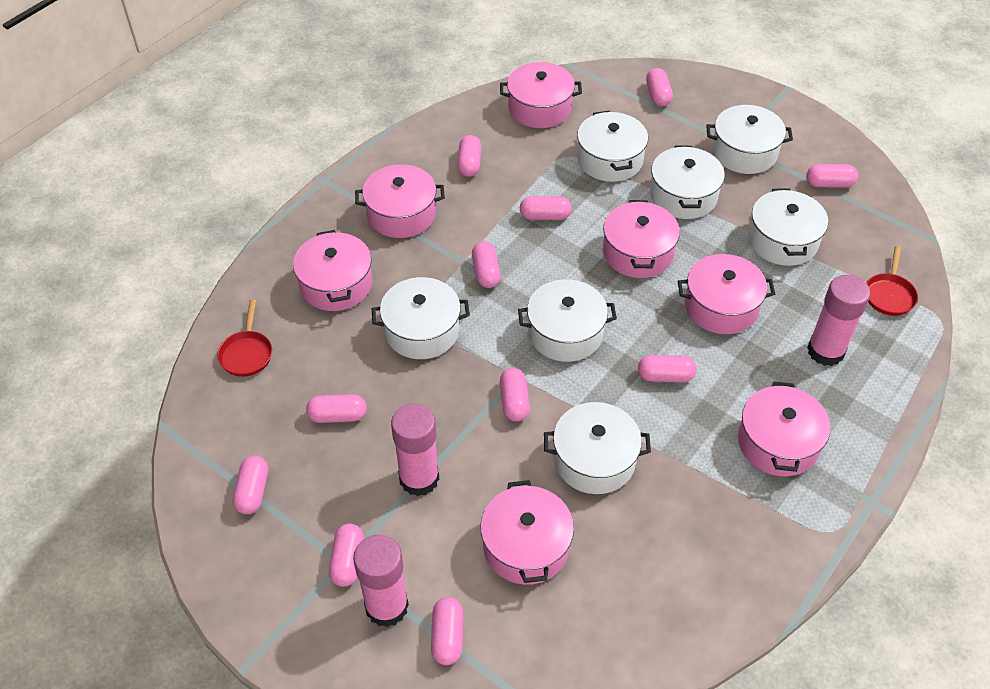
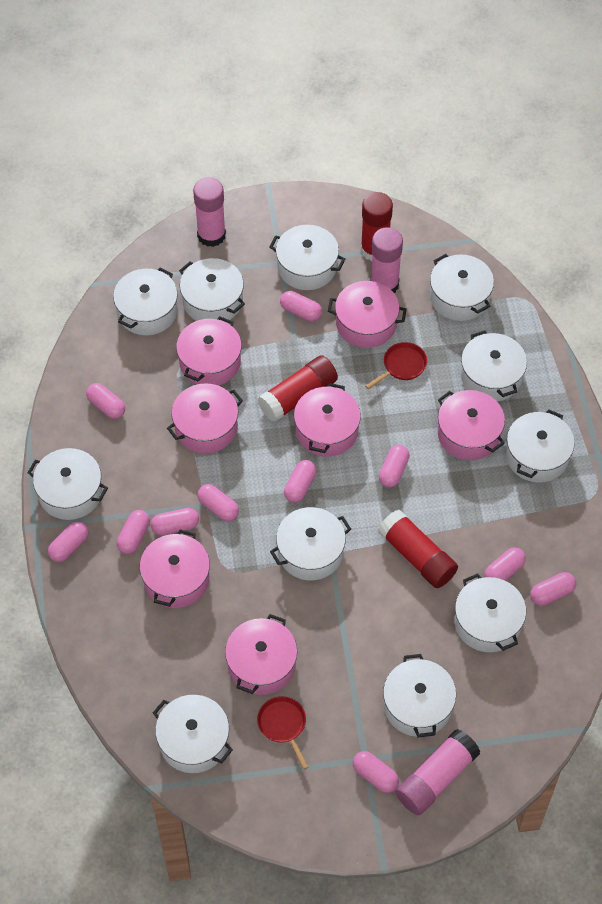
red glue stick: none = 0 -> [258,355,338,422] [361,192,393,261] [378,510,458,588] = 3
white pot: [372,277,470,359] [518,279,617,362] [544,402,651,494] [577,111,648,182] [650,146,725,219] [706,105,793,174] [748,188,828,266] = 7 -> [27,448,108,520] [113,267,178,335] [153,695,233,773] [179,258,245,322] [269,225,345,290] [270,507,351,580] [383,654,456,738] [430,254,494,321] [455,573,526,652] [461,330,527,401] [506,409,575,483] = 11

